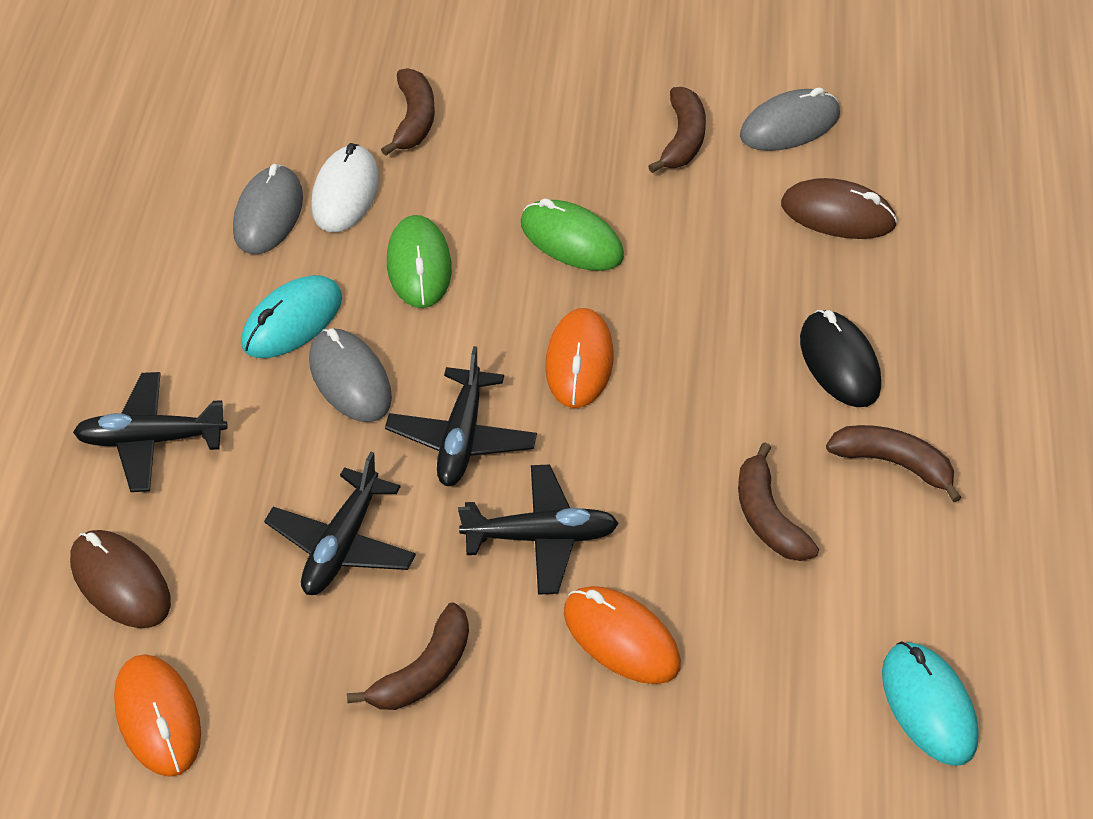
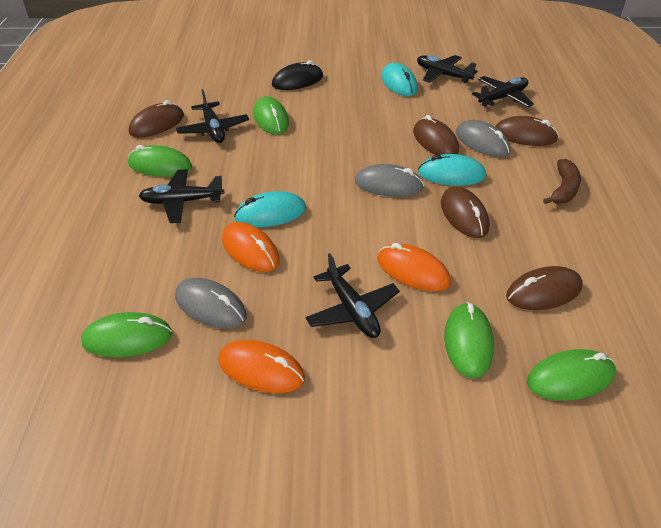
black plane: [73,372,228,492] [264,452,416,595] [385,346,537,486] [458,465,619,595] = 4 -> [139,169,224,223] [176,89,249,143] [306,253,400,338] [417,55,478,83] [472,76,534,107] = 5
brown banana: [347,602,469,710] [381,68,435,156] [648,87,706,173] [738,442,819,561] [826,425,962,502] = 5 -> [543,159,581,204] = 1
brown mouse: [70,530,171,628] [781,178,898,239] = 2 -> [129,100,184,138] [413,115,459,155] [441,187,489,238] [495,116,559,146] [506,266,583,310] = 5
green mouse: [387,215,452,308] [521,198,624,271] = 2 -> [81,312,172,357] [128,145,192,177] [253,96,289,135] [444,302,494,378] [527,349,616,401] = 5
turquoise mouse: [241,275,342,358] [882,641,979,766] = 2 -> [234,191,306,227] [381,63,418,96] [418,154,486,186] = 3
white mouse: [311,143,379,232] = 1 -> none = 0

